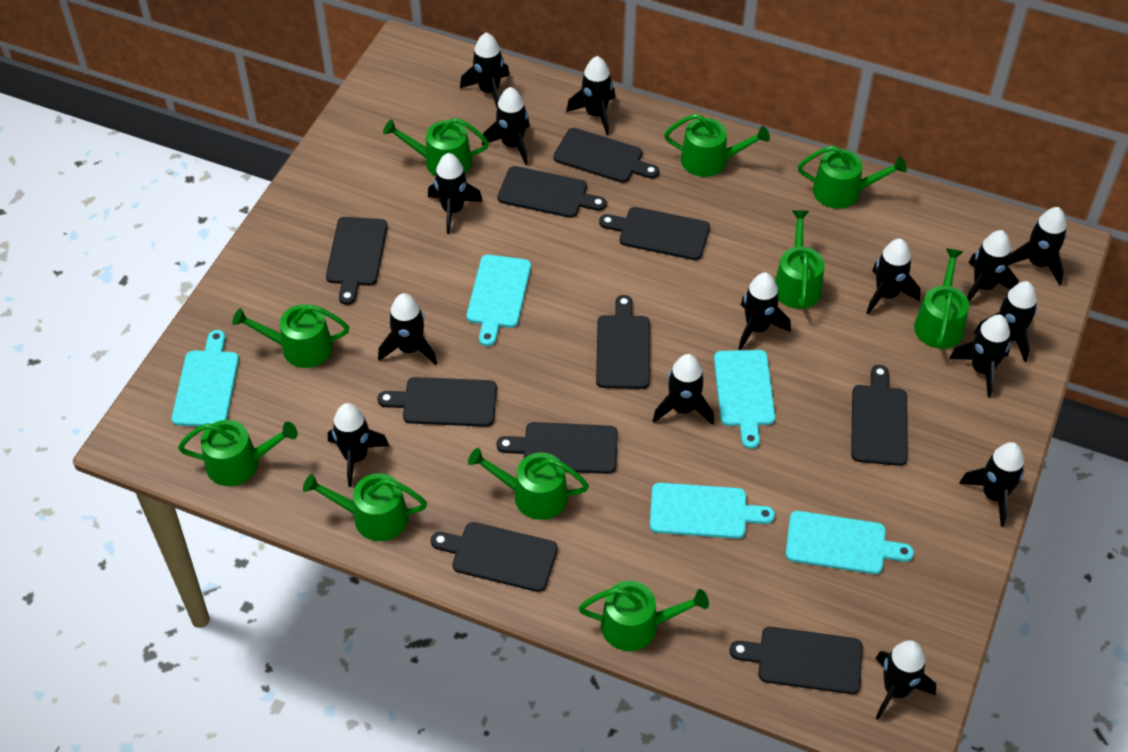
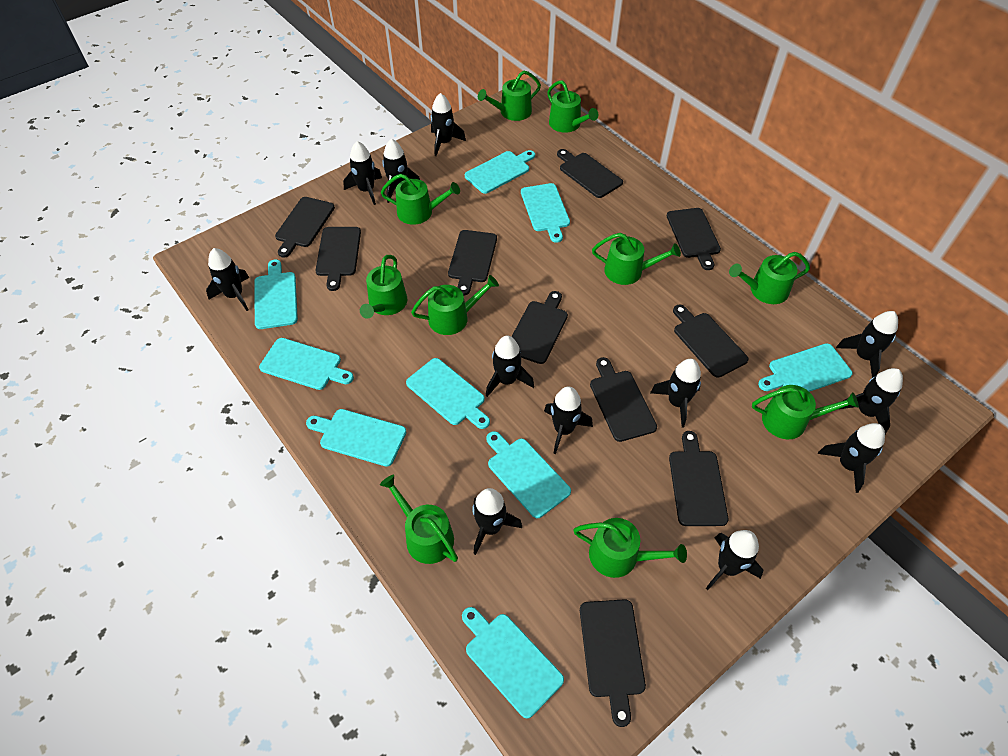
black rocket: [328,403,389,487] [378,293,437,365] [428,153,483,234] [460,32,510,107] [482,87,530,165] [566,56,615,135] [653,354,714,425] [738,273,791,350] [867,239,921,315] [875,640,936,720] [949,315,1010,398] [959,442,1024,526] [967,230,1018,302] [974,281,1037,362] [1009,207,1067,285] = 15 -> [206,248,249,311] [343,141,382,205] [382,139,420,203] [431,93,466,156] [472,488,522,555] [486,336,534,397] [544,386,593,454] [650,359,701,427] [706,530,763,590] [818,423,885,493] [836,311,898,378] [840,368,903,435] = 12
turquoise cutting board: [172,330,239,426] [467,255,531,346] [650,483,775,539] [714,350,775,449] [786,511,914,574] = 5 -> [254,259,298,329] [259,338,354,390] [306,409,406,467] [406,358,490,429] [462,607,564,719] [465,150,535,194] [486,431,571,518] [521,183,570,243] [758,343,852,392] = 9

